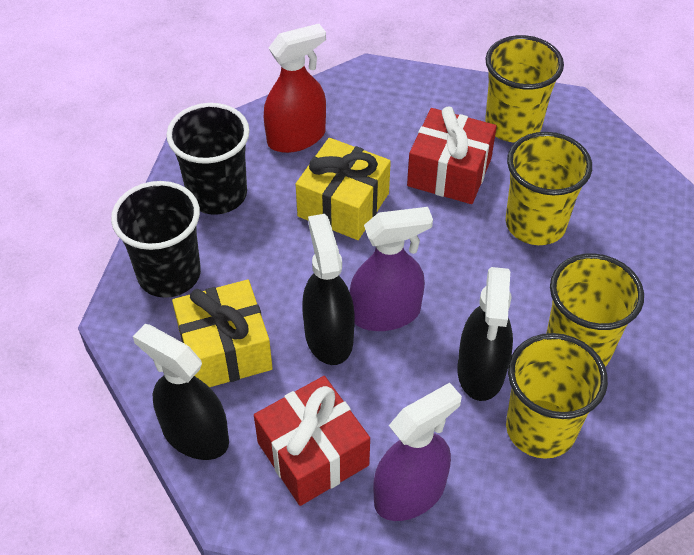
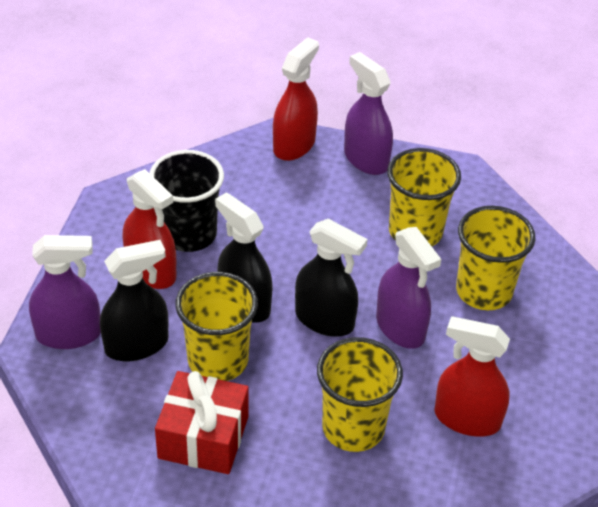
black cup: [111,181,201,298] [166,103,250,215] = 2 -> [150,150,224,252] = 1
purple spray bottle: [350,207,433,331] [373,383,462,521] = 2 -> [29,235,101,349] [344,52,393,175] [376,227,441,349] = 3
red gift: [254,376,370,506] [407,106,497,204] = 2 -> [155,371,249,474] = 1
red spray bottle: [264,24,326,153] = 1 -> [123,169,176,289] [273,37,319,161] [434,316,510,437] = 3
yellow gift: [172,280,273,387] [296,138,391,240] = 2 -> none = 0

